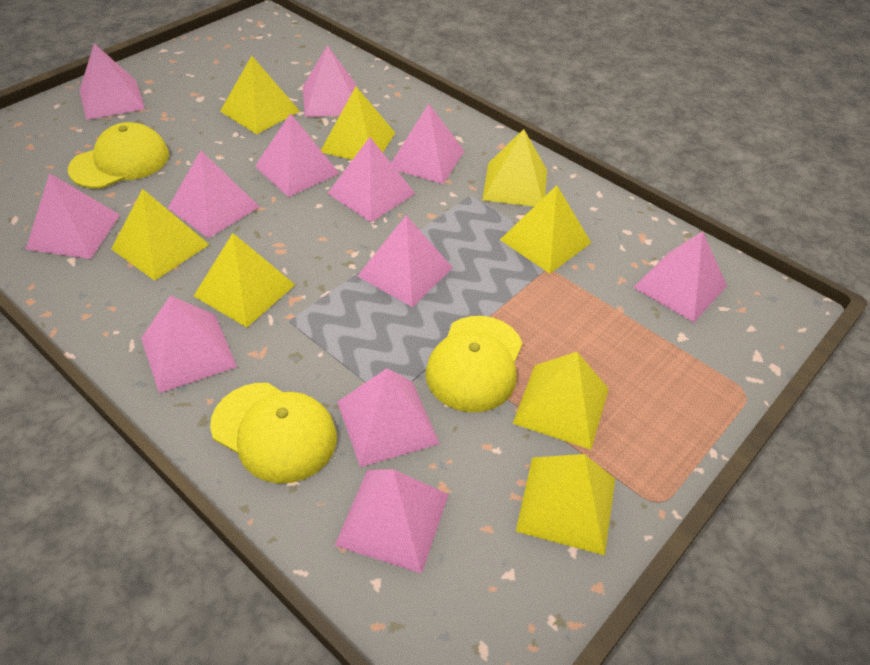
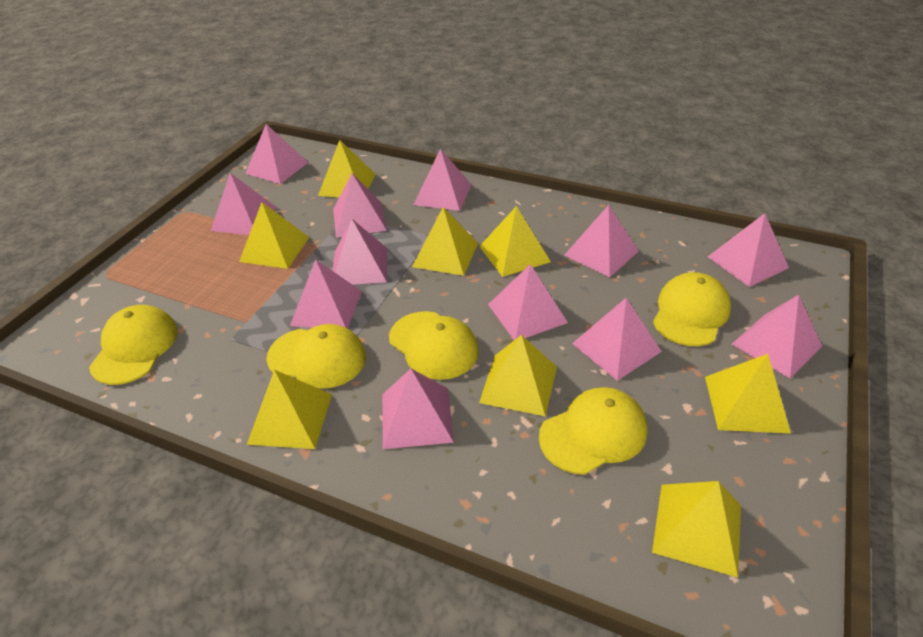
yellow cap: [68,122,169,189] [210,383,337,484] [426,316,523,412] = 3 -> [89,305,178,385] [266,324,366,389] [389,311,479,380] [539,387,648,475] [653,272,731,346] = 5

